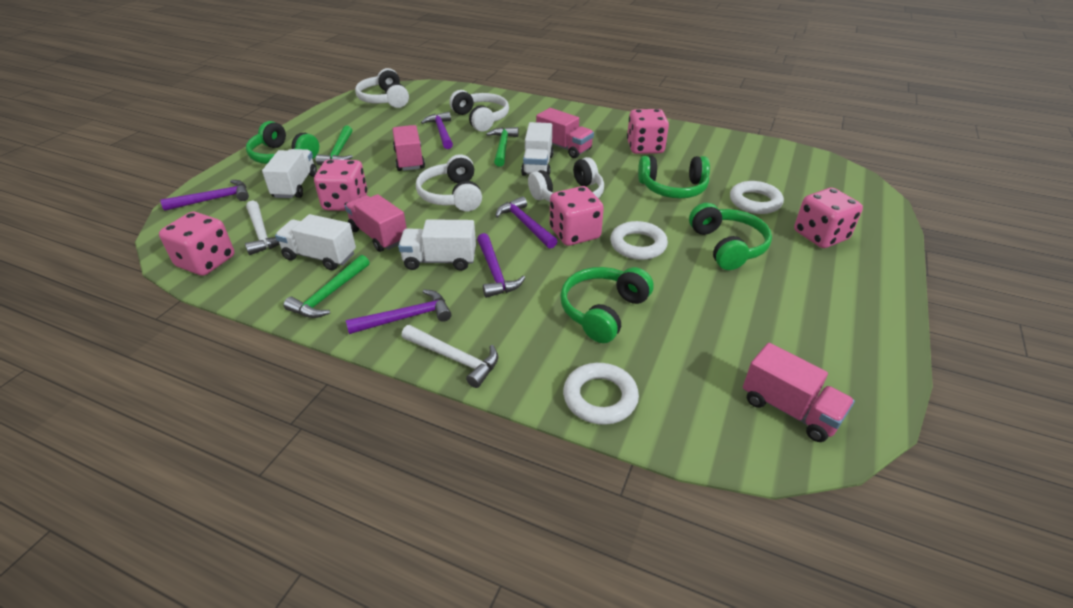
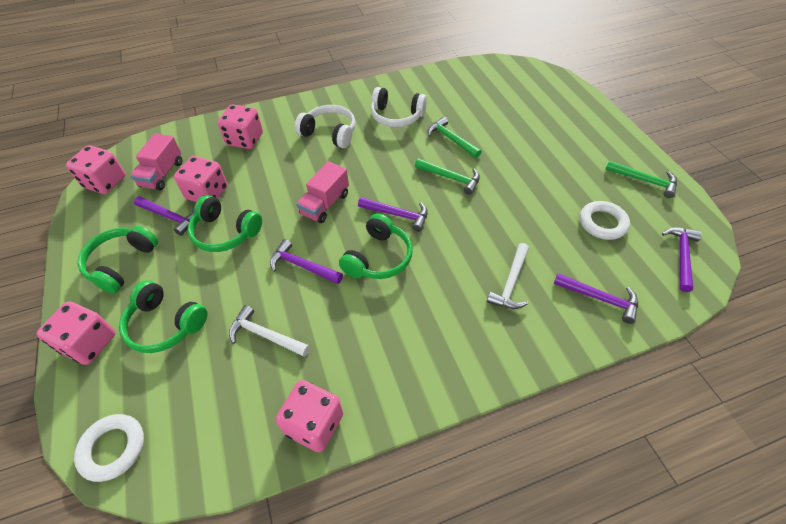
pink truck: [345,194,407,252] [393,125,425,171] [536,108,594,158] [743,343,855,442] = 4 -> [130,133,182,191] [296,161,349,223] = 2
white headphones: [355,68,409,108] [416,154,482,211] [449,90,509,132] [528,157,604,202] = 4 -> [295,105,356,148] [371,87,427,127] = 2
white ring: [563,363,639,425] [610,221,668,260] [730,181,784,214] = 3 -> [74,414,144,482] [580,201,630,240] = 2
white truck: [262,149,317,198] [275,214,356,270] [398,219,476,271] [521,122,554,176] = 4 -> none = 0

